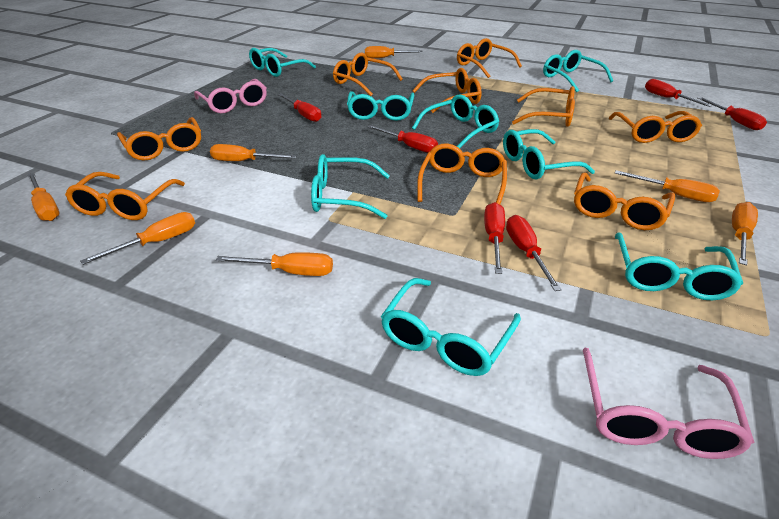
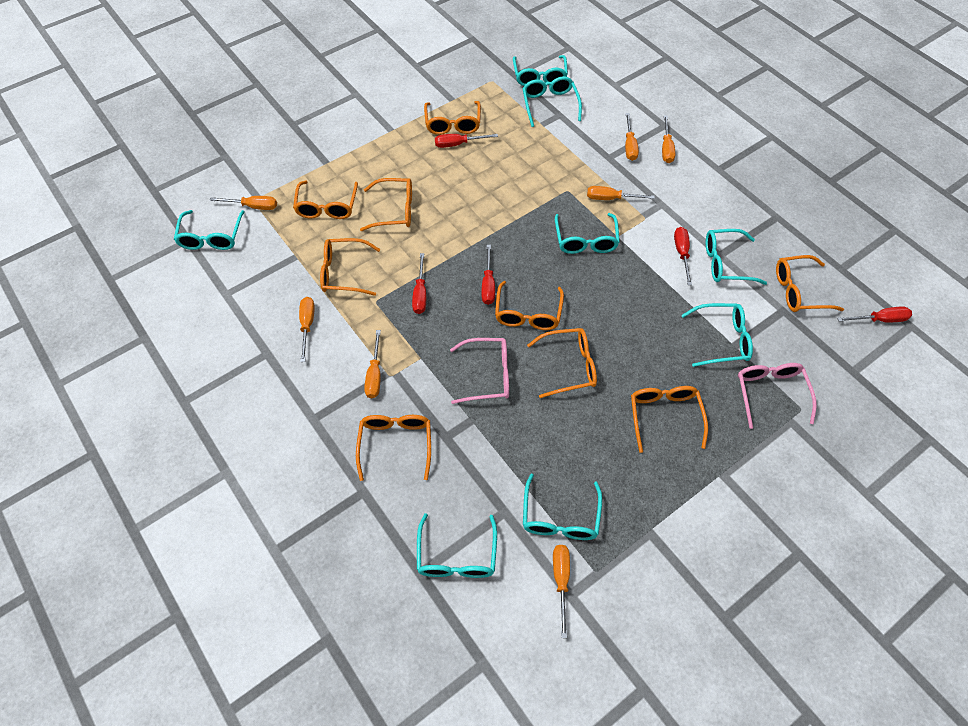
red screwdriver: [278,93,321,122] [367,125,438,153] [484,202,505,274] [506,215,562,291] [645,79,713,107] [697,97,767,130] = 6 -> [412,253,426,314] [435,134,498,148] [482,245,495,305] [674,227,692,285] [837,306,912,323] = 5

